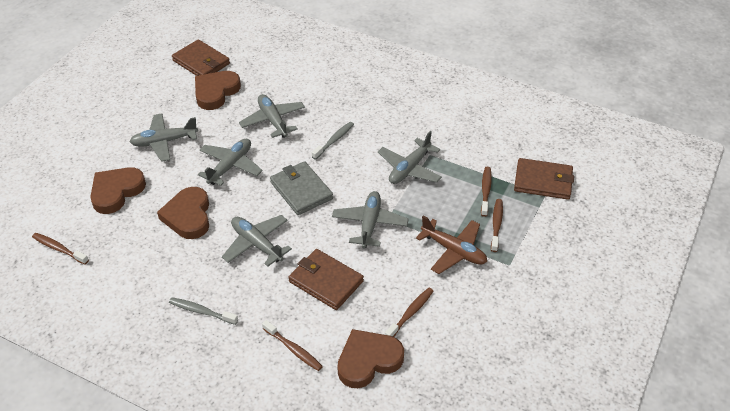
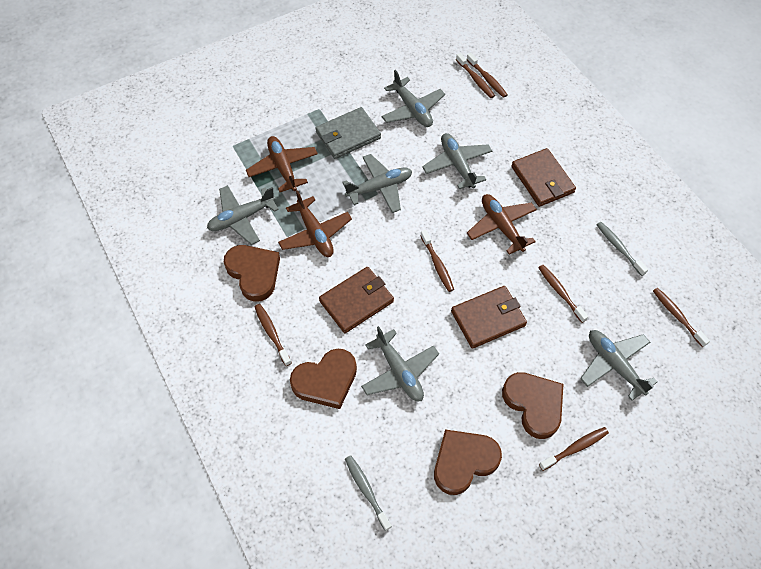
brown plane: [416,216,487,274] = 1 -> [246,136,318,192] [278,190,352,257] [467,194,537,255] = 3
brown toothbrush: [32,233,89,265] [262,320,323,371] [385,288,434,337] [481,167,492,217] [491,199,503,252] = 5 -> [255,304,292,366] [420,230,454,292] [456,53,495,98] [467,53,508,98] [538,265,589,323] [539,427,609,471] [653,288,710,347] = 7

